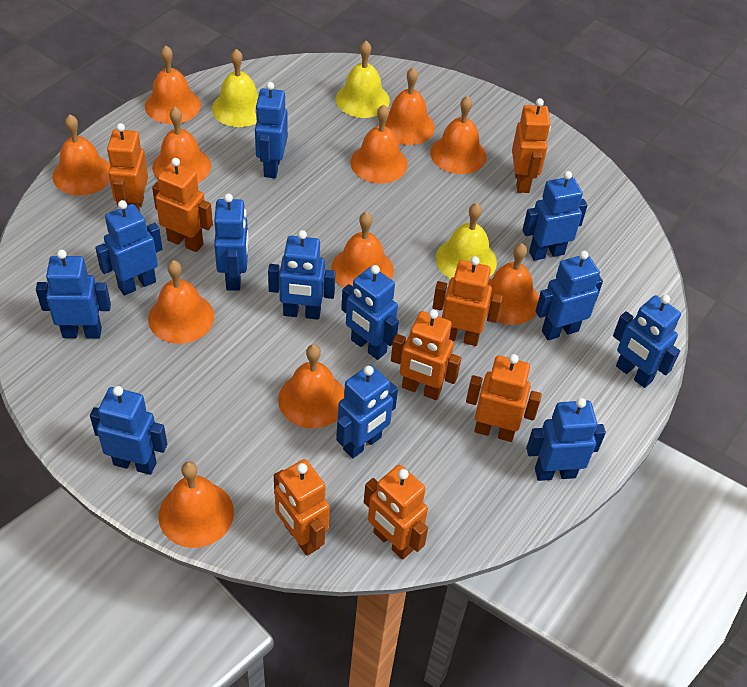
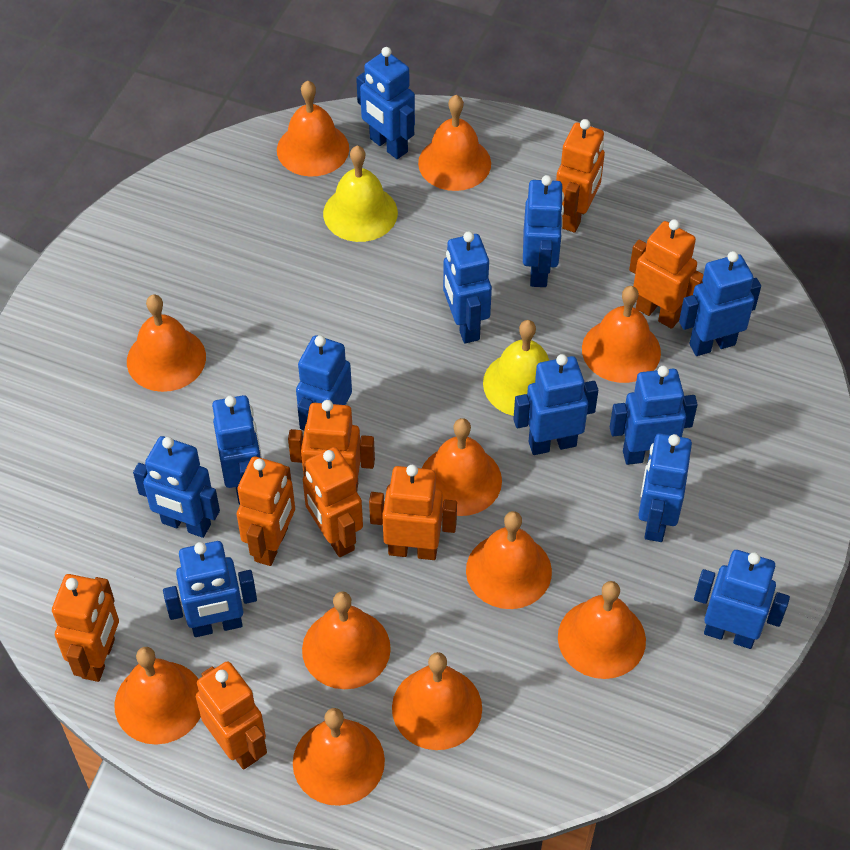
yellow bell: [212,49,259,127] [335,41,390,118] [436,203,497,279] = 3 -> [323,145,398,242] [483,320,549,416] = 2

